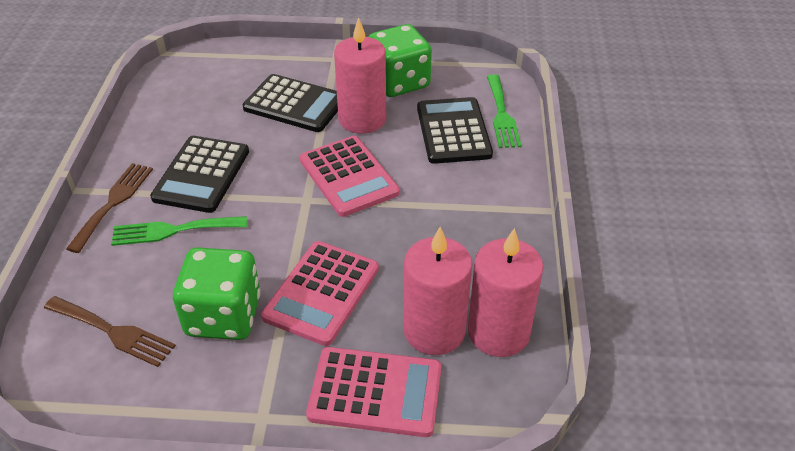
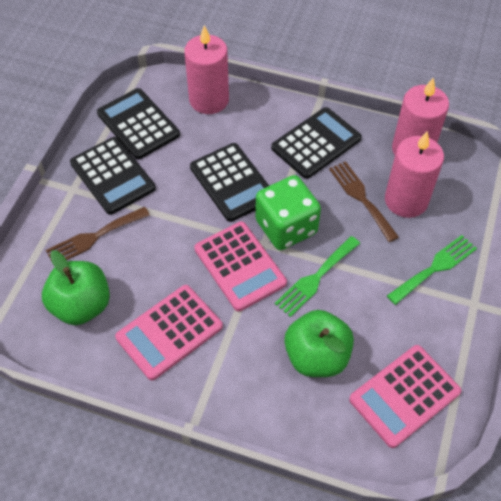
black calculator: [150,136,249,213] [243,74,338,132] [417,97,493,164] = 3 -> [70,137,156,215] [97,88,180,160] [190,143,269,222] [271,107,362,179] = 4
green apple: none = 0 -> [42,250,110,325] [284,310,354,377] = 2
green dice: [173,247,261,340] [368,24,432,97] = 2 -> [255,175,321,250] = 1

